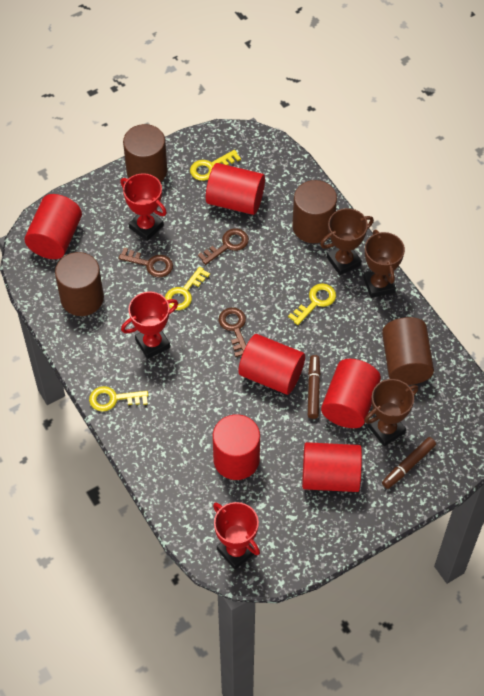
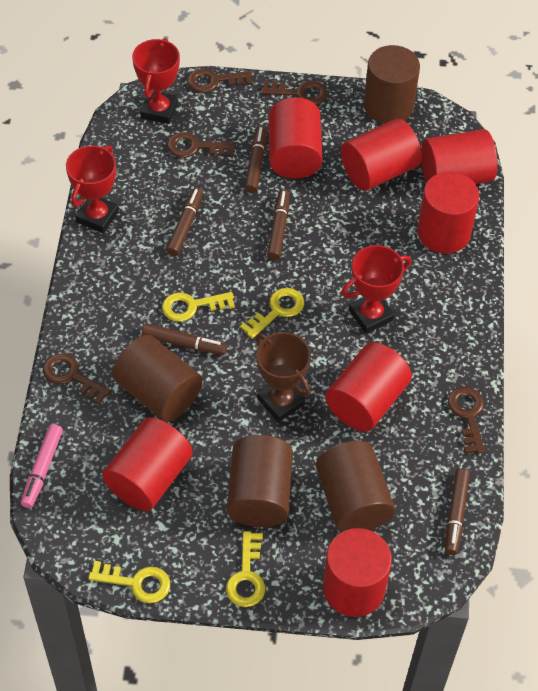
brown key: [119,248,173,277] [198,229,249,265] [219,307,246,357] = 3 -> [43,353,111,404] [167,132,235,158] [187,69,252,93] [261,80,327,105] [448,387,485,454] = 5
brown marker: [308,355,320,419] [382,437,436,489] = 2 -> [142,323,227,355] [166,188,203,256] [245,126,267,193] [267,190,290,260] [445,468,470,555] = 5
brown trophy: [320,208,374,275] [363,230,405,298] [364,379,418,446] = 3 -> [256,332,311,422] = 1
pink marker: none = 0 -> [21,424,63,508] = 1
red cylinder: [24,194,82,259] [206,163,265,215] [213,414,260,480] [238,334,305,395] [302,442,362,492] [321,359,381,428] = 6 -> [102,417,193,511] [269,97,322,178] [323,528,392,617] [325,342,412,432] [341,118,422,191] [417,172,479,254] [421,129,497,184] = 7

